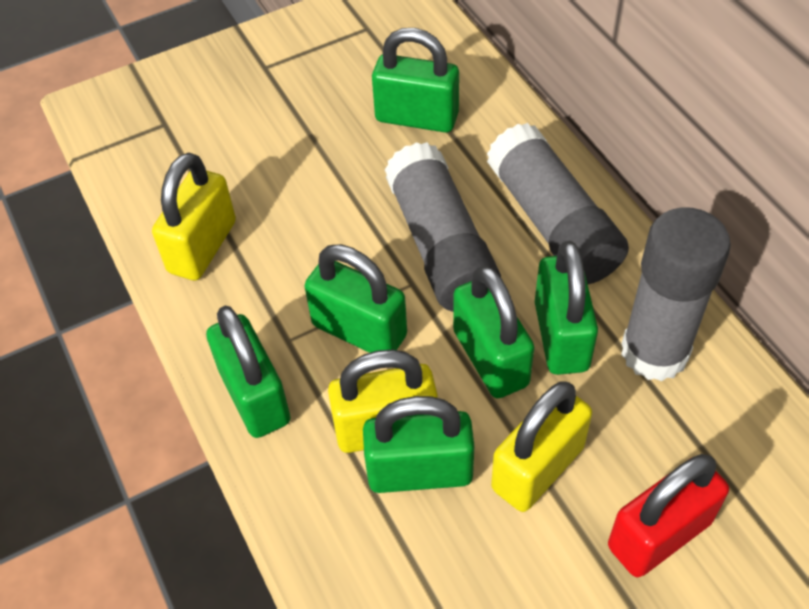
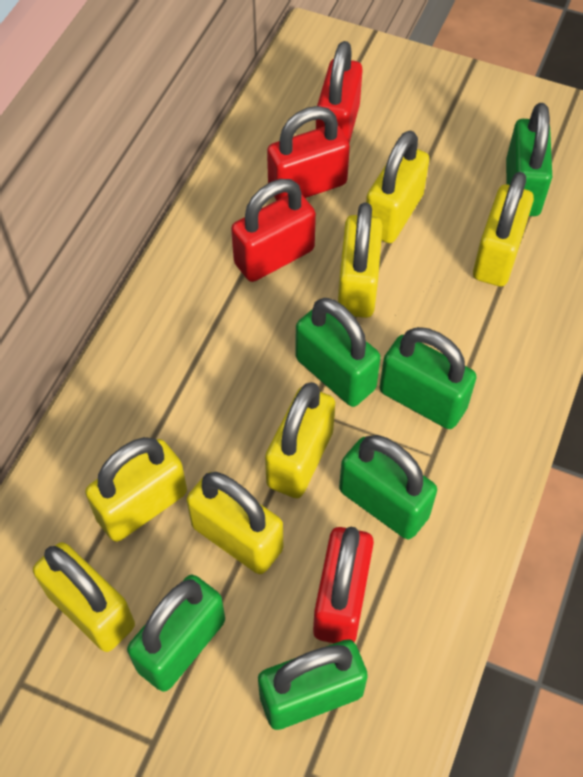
grey glue stick: [384,142,501,312] [487,123,629,284] [621,207,731,381] = 3 -> none = 0
red padlock: [608,454,729,577] = 1 -> [231,179,316,282] [267,106,350,201] [313,526,374,643] [316,41,363,143] = 4
yellow padlock: [152,153,236,280] [328,349,438,453] [491,381,592,512] = 3 -> [33,542,135,652] [85,437,187,542] [186,472,283,574] [265,382,335,498] [338,202,383,318] [366,130,429,243] [473,172,534,286] = 7

